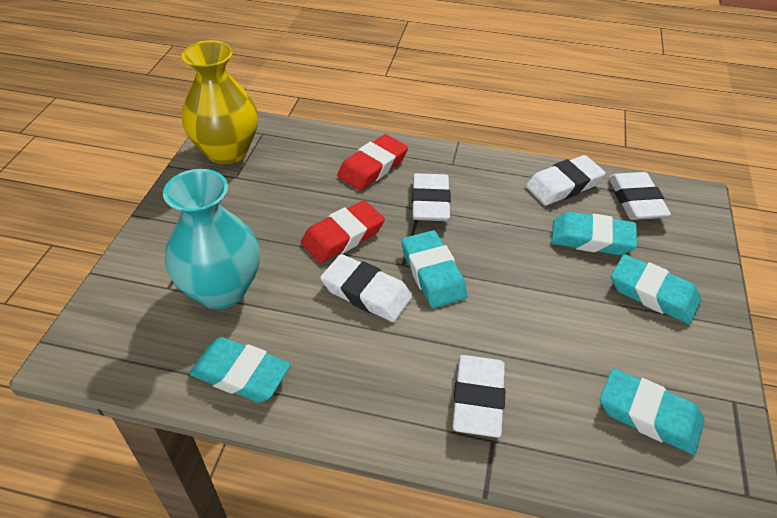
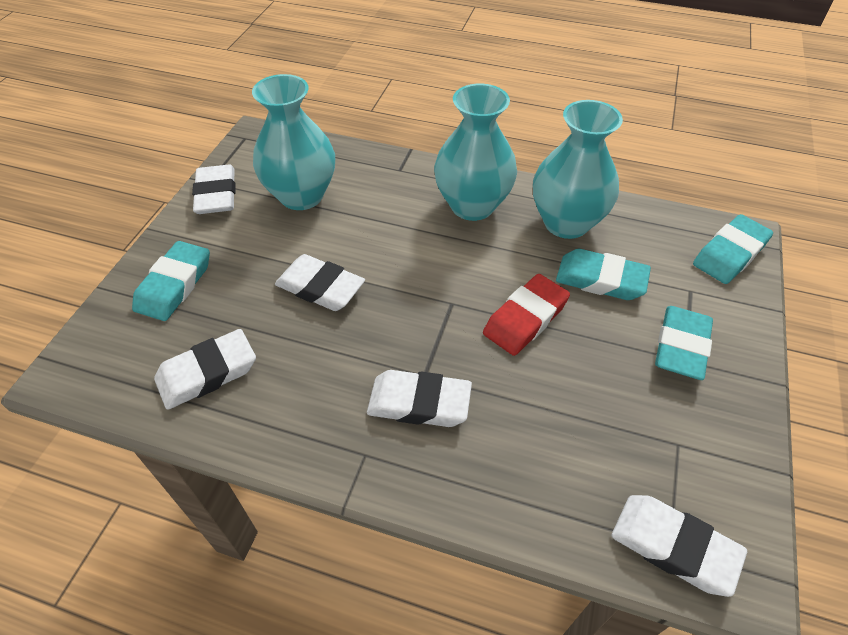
red eraser: [301,200,385,263] [337,134,408,190] = 2 -> [483,274,570,356] = 1
turquoise eraser: [189,337,291,402] [401,230,467,308] [551,212,637,255] [600,368,704,455] [611,254,701,324] = 5 -> [132,241,210,321] [556,249,651,300] [655,306,713,380] [693,214,773,284] = 4
turquoise vase: [163,169,260,309] = 1 -> [252,74,335,210] [434,84,517,221] [533,100,623,239] = 3
yellow vase: [181,40,258,164] = 1 -> none = 0

